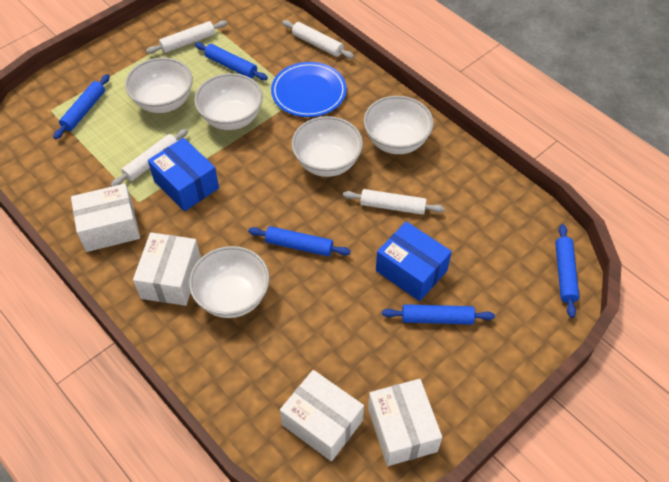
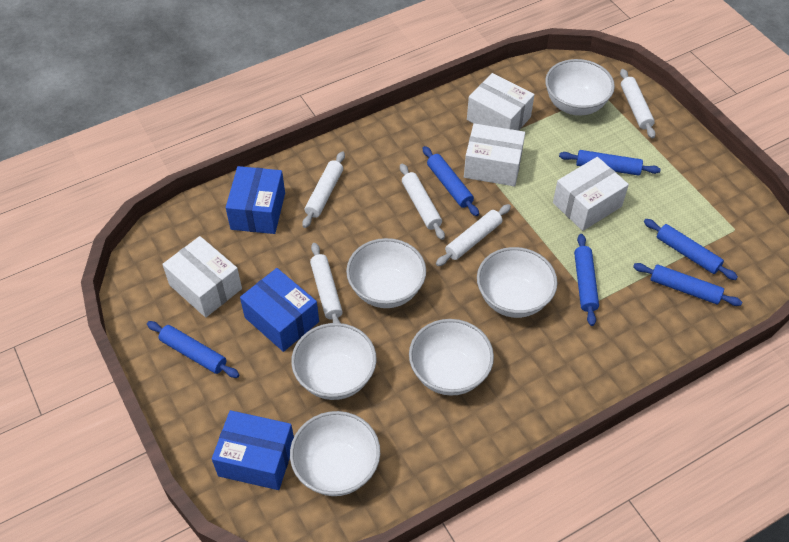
blue box: [148,138,219,211] [376,221,452,301] = 2 -> [212,410,294,490] [226,166,285,234] [240,268,319,352] = 3
blue plate: [271,62,347,117] = 1 -> none = 0
blue rolling pin: [53,74,110,139] [195,42,268,80] [248,226,351,256] [382,304,495,325] [555,224,579,318] = 5 -> [147,321,239,378] [422,146,479,216] [559,150,661,176] [574,234,599,326] [633,263,742,306] [644,219,738,280] = 6
white bowl: [125,58,193,113] [189,246,270,318] [194,73,263,130] [292,116,363,177] [364,96,434,154] = 5 -> [290,411,380,496] [291,323,377,400] [346,238,426,308] [409,319,494,396] [477,247,557,318] [545,59,615,116] = 6
white rolling pin: [111,129,188,187] [146,20,228,54] [282,20,354,59] [343,189,444,215] = 4 -> [302,151,345,228] [310,243,343,323] [400,163,445,240] [436,204,511,266] [620,69,656,139] = 5

